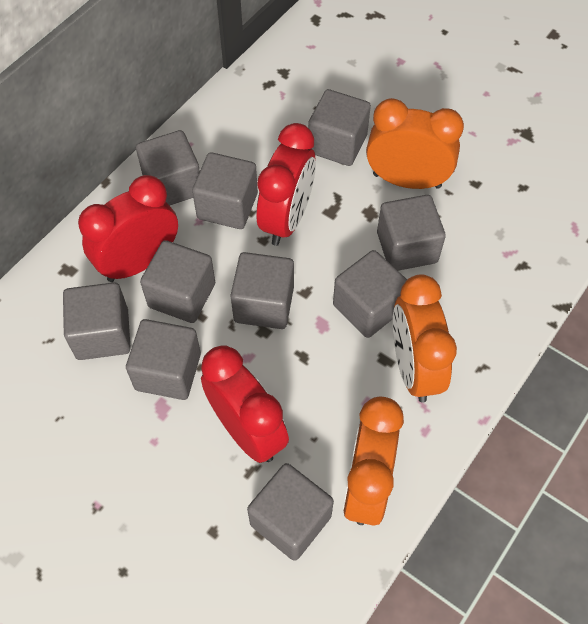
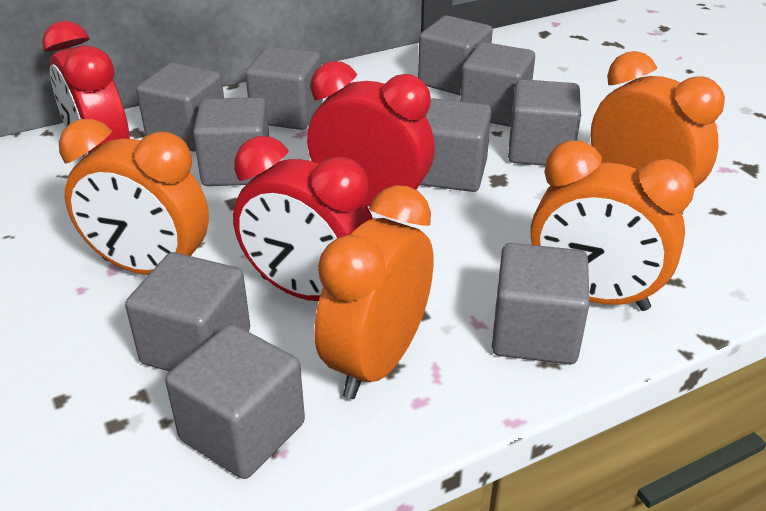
orange clock: [343,396,404,526] [366,98,464,189] [393,274,457,403] = 3 -> [59,119,209,275] [315,185,434,399] [530,141,695,311] [590,51,725,214] = 4

